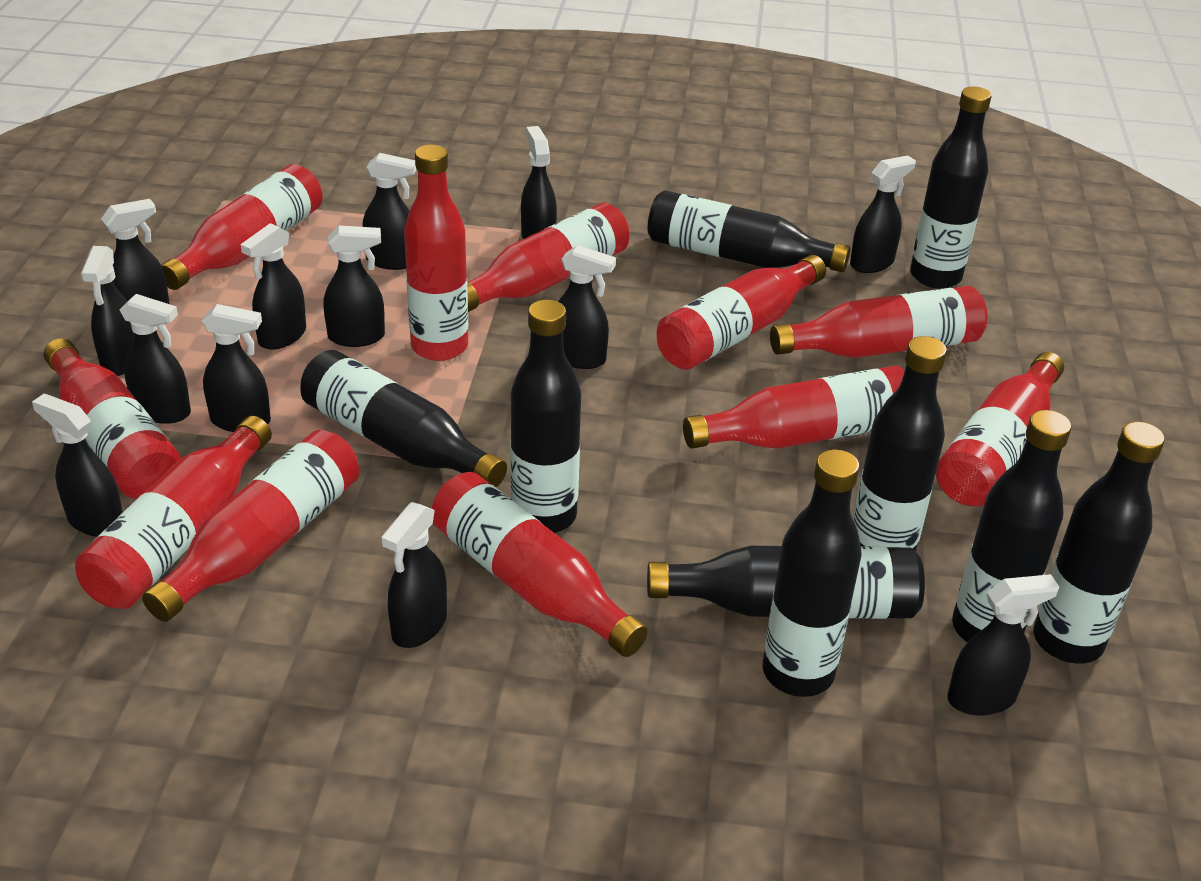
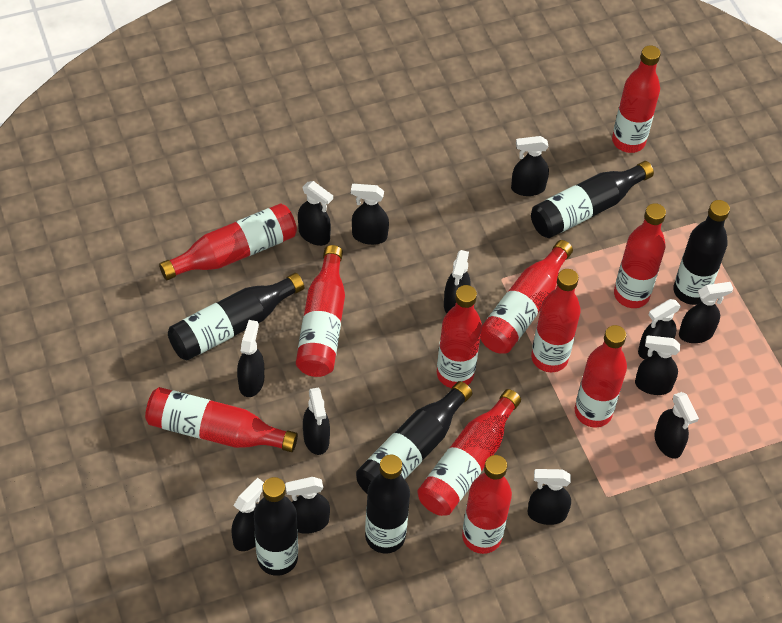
black bottle: [300,350,507,488] [510,300,581,533] [647,190,851,272] [647,546,925,619] [763,449,862,697] [853,336,947,552] [910,86,992,289] [952,410,1071,643] [1033,422,1165,664] = 9 -> [168,273,304,361] [254,477,298,576] [356,381,472,494] [365,455,410,553] [531,161,654,238] [673,200,730,305] = 6

